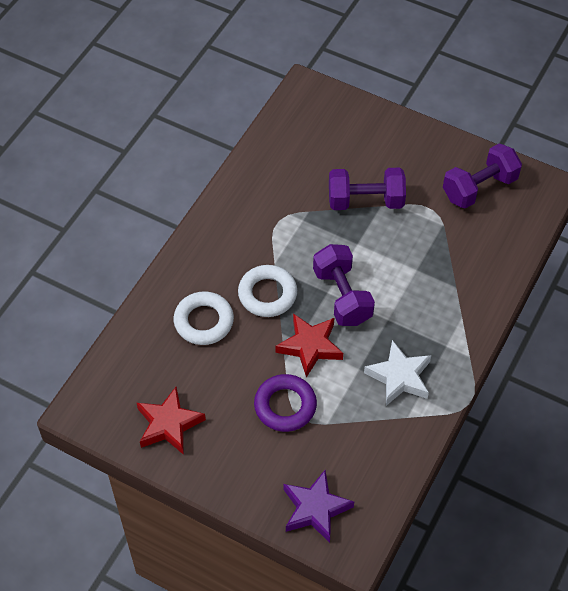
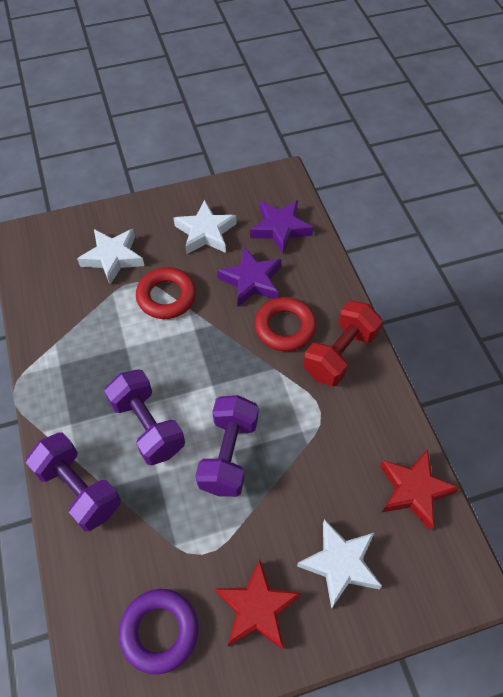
purple star: [284,470,354,543] = 1 -> [217,247,281,307] [250,200,313,254] = 2
red dumbbell: none = 0 -> [303,301,383,386] = 1
red ring: none = 0 -> [136,267,196,319] [255,297,317,351] = 2
white ring: [174,291,234,345] [238,265,297,317] = 2 -> none = 0
white star: [364,340,431,406] = 1 -> [77,229,144,285] [174,200,237,254] [297,519,382,609] = 3

